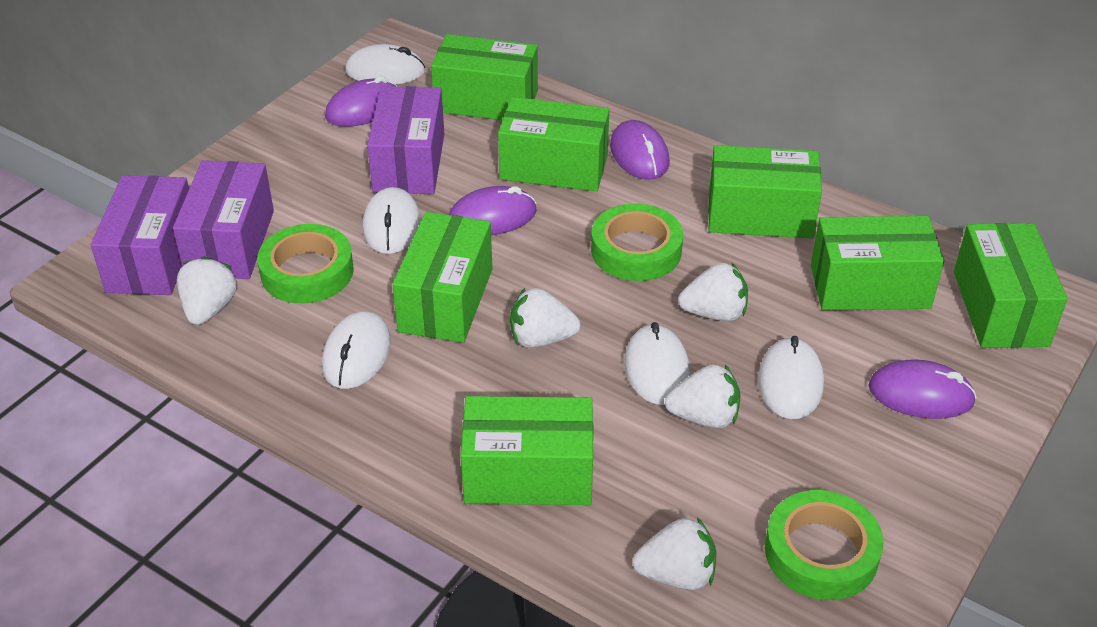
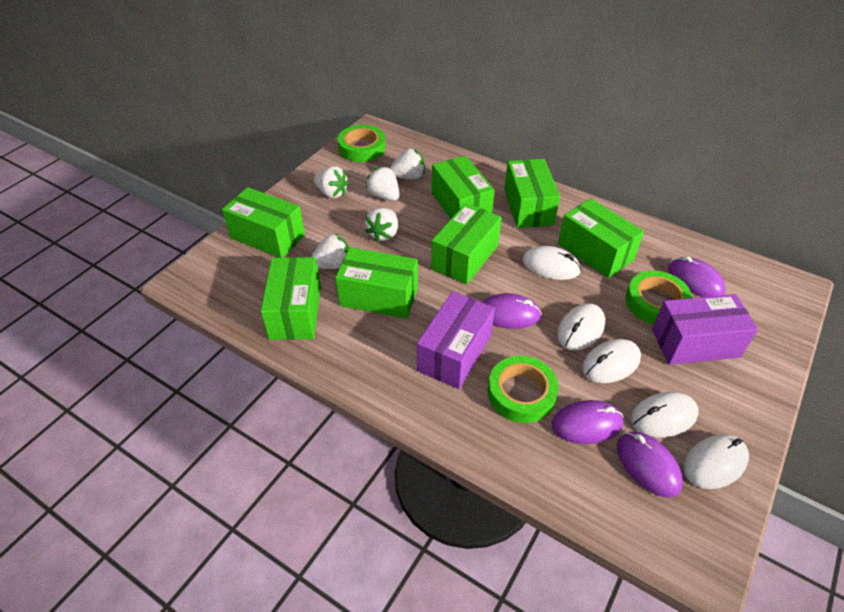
purple box: [91,175,189,295] [173,160,274,279] [367,86,444,194] = 3 -> [417,291,495,389] [652,294,758,365] = 2

